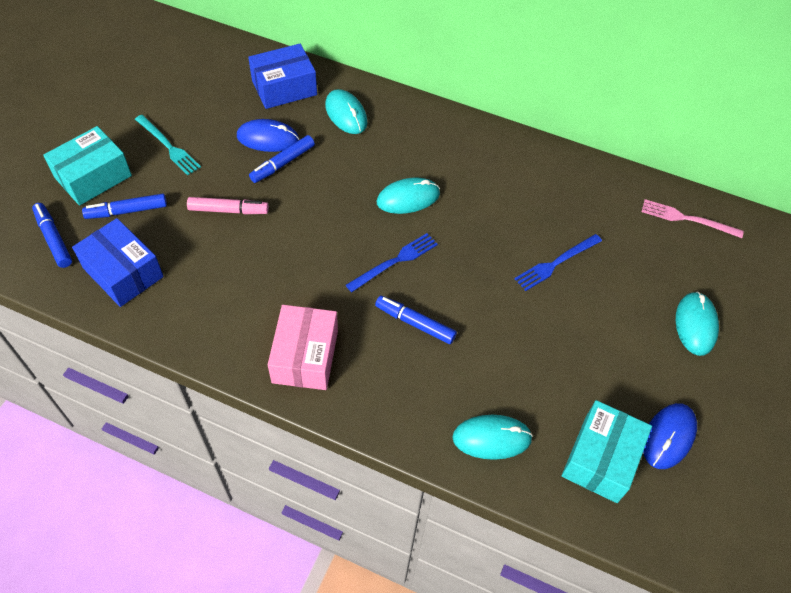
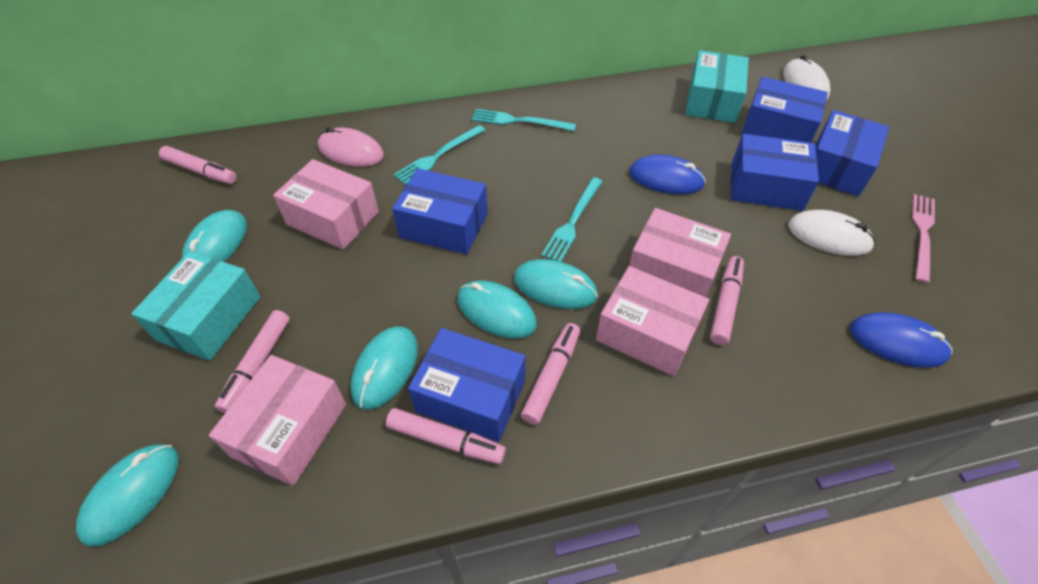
blue box: [72,218,164,307] [248,44,317,109] = 2 -> [392,168,488,254] [408,328,525,442] [731,134,819,211] [741,77,828,143] [815,110,889,196] = 5
blue fork: [346,233,438,292] [515,234,602,291] = 2 -> none = 0
blue marker: [32,203,72,268] [82,193,167,219] [249,135,315,183] [375,296,457,344] = 4 -> none = 0
pink box: [268,305,338,390] = 1 -> [209,355,346,486] [273,159,379,250] [596,266,709,376] [629,208,731,297] = 4
pink marker: [187,197,269,214] = 1 -> [159,146,236,184] [215,310,290,413] [386,408,506,464] [521,323,580,425] [710,256,744,345] = 5
pink mouse: none = 0 -> [318,127,384,167] = 1
turquoise fork: [135,115,201,175] = 1 -> [393,125,485,185] [472,109,576,131] [541,177,603,262] = 3
turquoise mouse: [325,89,367,134] [376,177,440,214] [452,415,533,460] [676,292,719,356] = 4 -> [76,444,179,547] [182,210,247,262] [351,326,418,410] [458,280,537,339] [514,259,598,309] = 5
white mouse: none = 0 -> [783,55,831,100] [788,210,875,256] = 2

